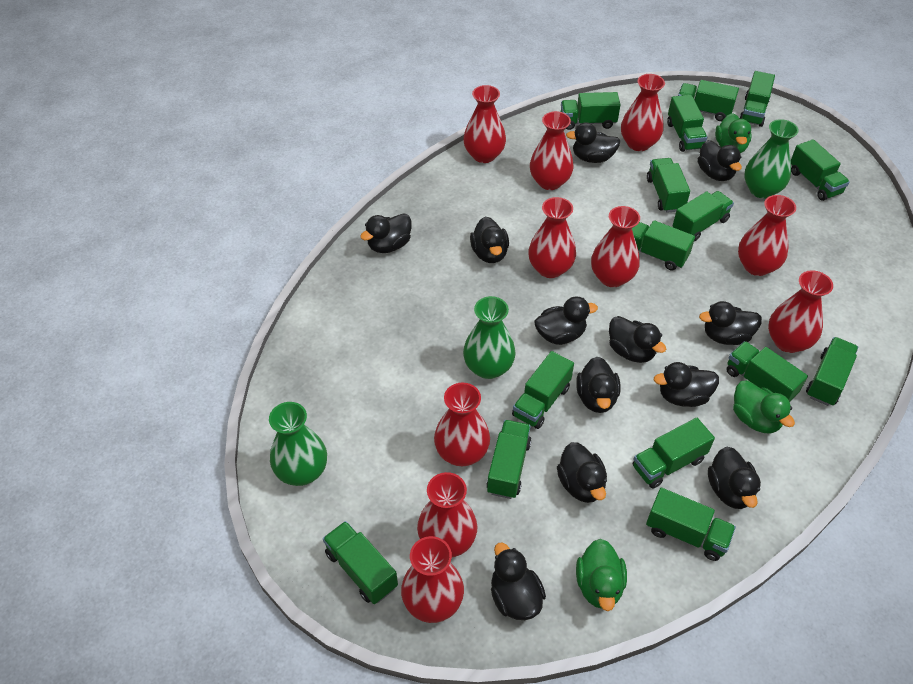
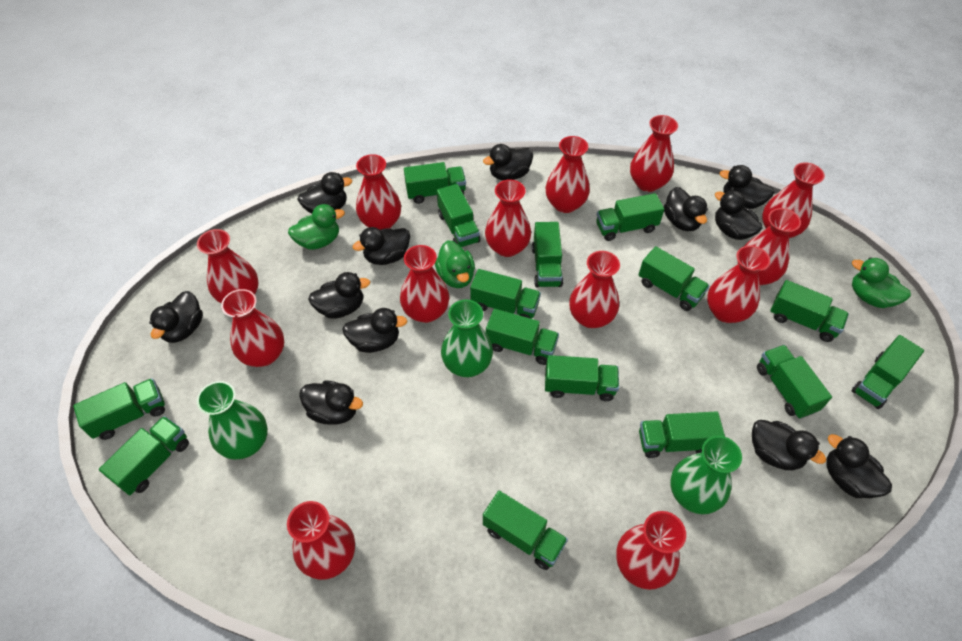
red vase: [401,536,464,623] [417,472,477,557] [434,382,490,466] [464,85,506,163] [528,197,576,278] [530,111,574,190] [591,206,640,287] [621,74,665,151] [738,195,796,276] [768,270,833,353] = 10 -> [197,229,259,303] [221,289,284,367] [287,501,355,580] [356,154,401,230] [400,245,449,323] [485,179,531,257] [546,136,590,213] [569,251,620,328] [616,511,686,590] [630,115,678,192] [707,245,770,323] [738,208,801,286] [762,163,825,238] = 13

